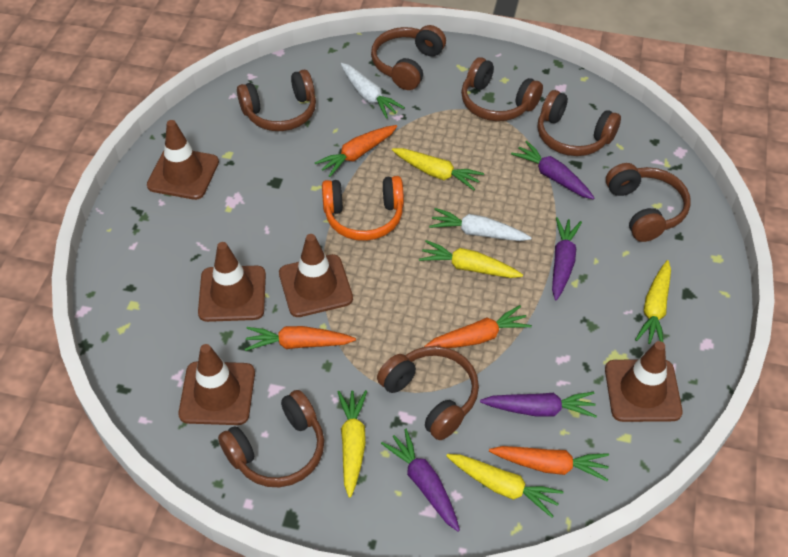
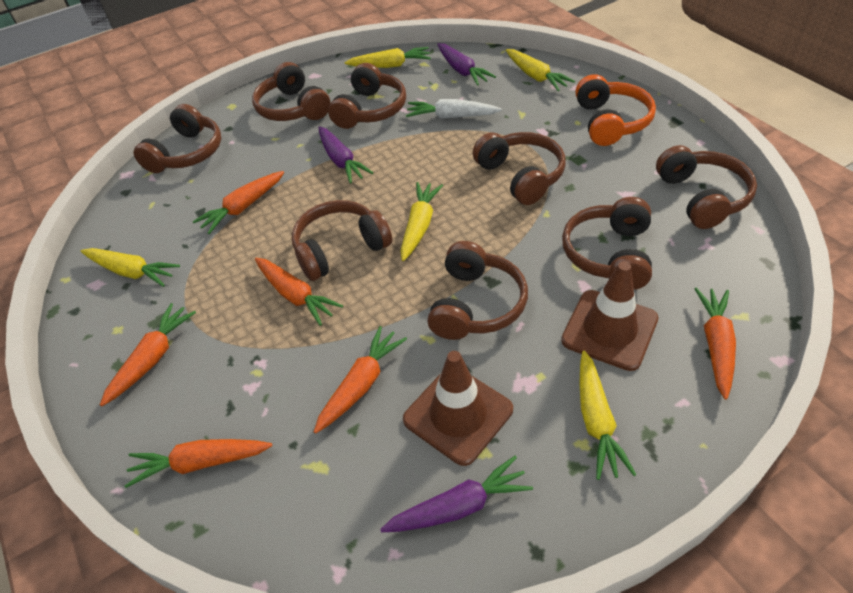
brown headphones: [218,390,324,487] [237,70,316,131] [371,25,446,90] [377,346,479,440] [461,57,543,121] [538,90,621,156] [606,163,691,242] = 7 -> [133,104,221,173] [252,62,331,121] [292,200,392,281] [328,63,406,129] [427,241,528,340] [473,132,566,205] [562,197,652,290] [656,145,757,229] = 8
brown traffic cone: [147,120,219,200] [178,344,255,425] [198,242,266,322] [279,234,353,317] [605,341,683,422] = 5 -> [403,351,513,466] [561,261,658,371] = 2
orange carrot: [245,326,356,351] [315,125,397,177] [424,305,532,348] [489,446,609,482] = 4 -> [100,303,196,406] [125,439,272,488] [192,171,284,234] [255,258,343,326] [314,326,407,434] [695,288,736,400] = 6
purple carrot: [381,429,460,532] [480,392,597,418] [511,141,594,199] [552,217,582,300] = 4 -> [318,126,373,184] [380,456,533,532] [437,43,496,86] = 3
white carrot: [341,63,405,119] [429,208,532,241] = 2 -> [406,99,502,119] = 1

